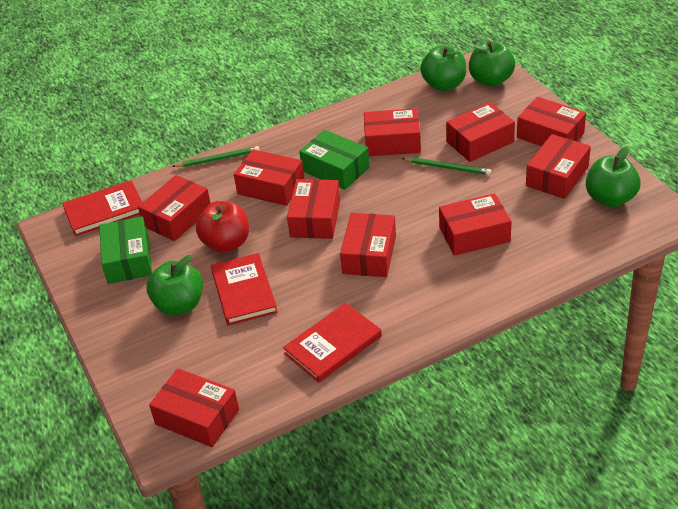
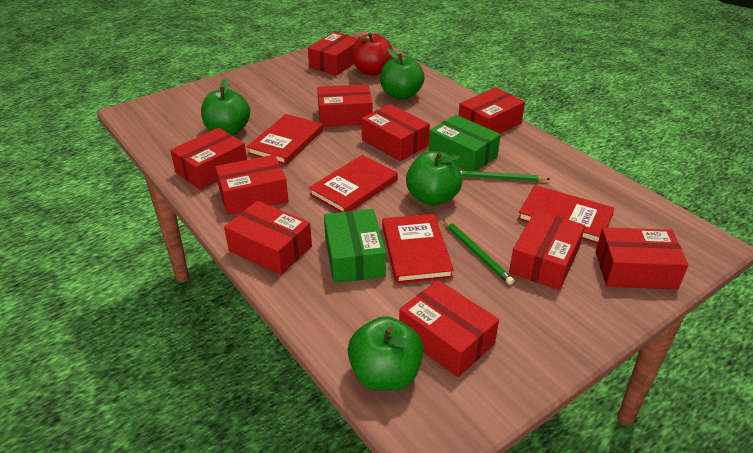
red book: [62,180,143,236] [211,253,278,326] [283,303,382,383] = 3 -> [247,114,323,165] [309,155,398,212] [382,214,454,284] [518,185,615,244] = 4

